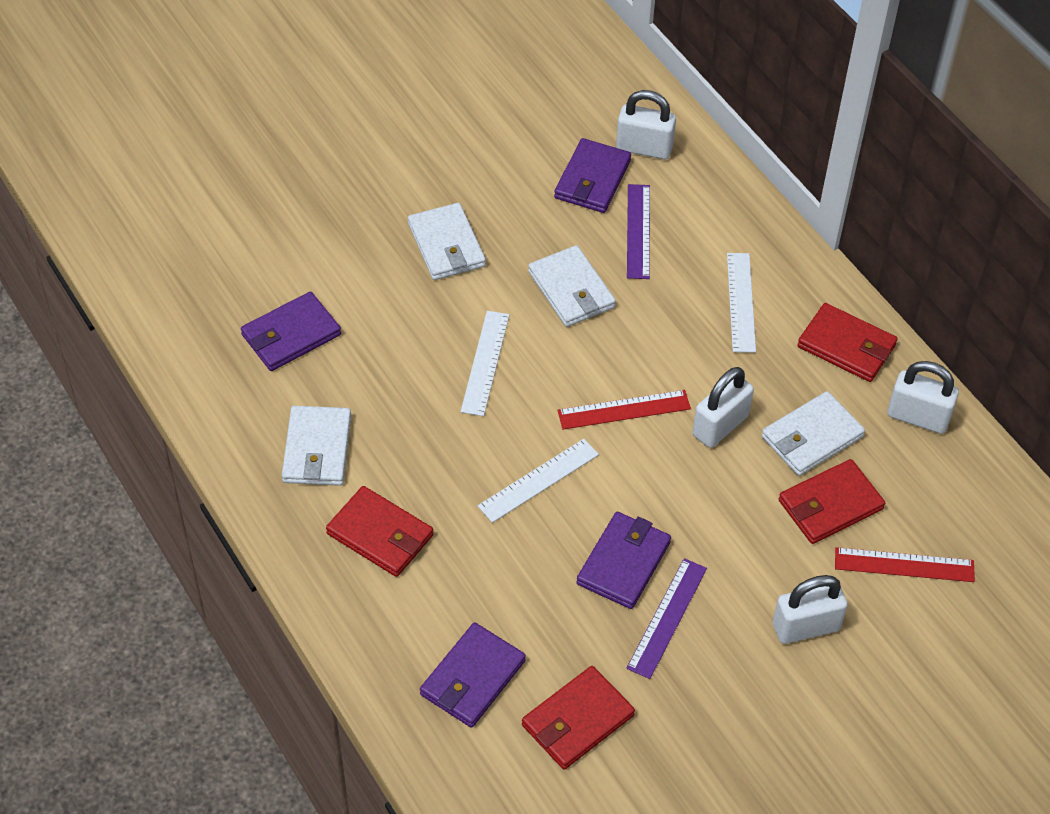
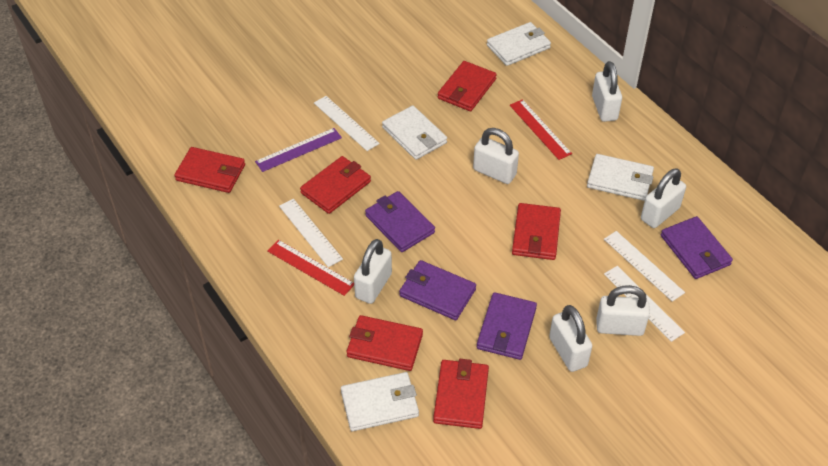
purple ruler: [626,558,707,679] [627,184,650,279] = 2 -> [255,128,342,172] = 1
red wallet: [326,486,433,577] [522,666,635,770] [779,459,885,544] [797,303,898,382] = 4 -> [174,147,245,193] [300,156,371,214] [346,315,423,371] [433,359,489,429] [438,61,497,111] [512,203,561,260] = 6
white padlock: [616,90,676,159] [692,367,754,448] [773,575,848,644] [887,361,959,434] = 4 -> [354,239,392,304] [473,128,519,184] [549,305,592,372] [592,61,622,122] [596,285,650,336] [641,169,686,228] = 6
white ruler: [460,311,509,416] [478,439,599,523] [727,253,756,353] = 3 -> [279,199,343,267] [314,96,380,151] [604,231,685,302] [604,266,685,342] = 4

